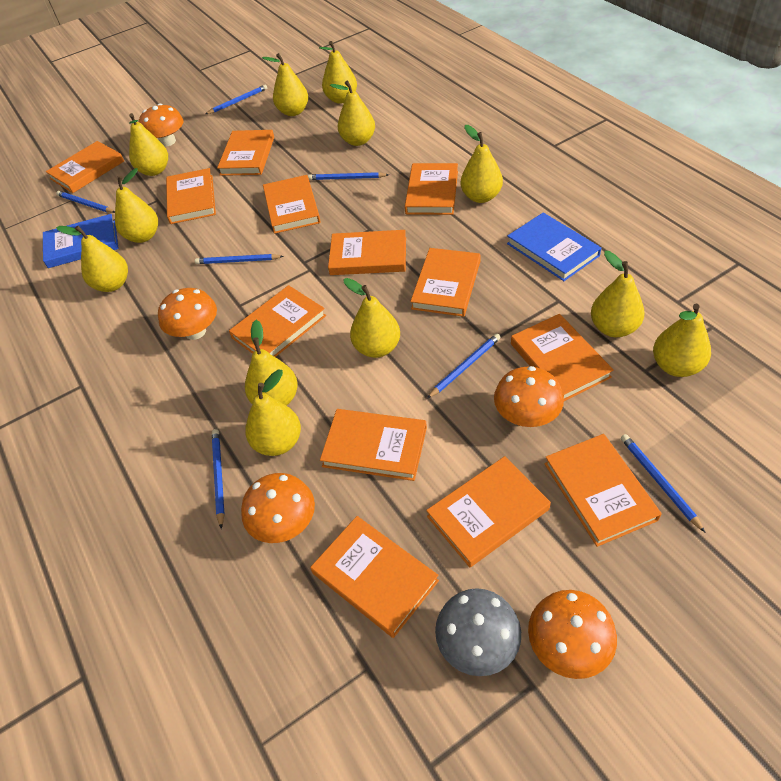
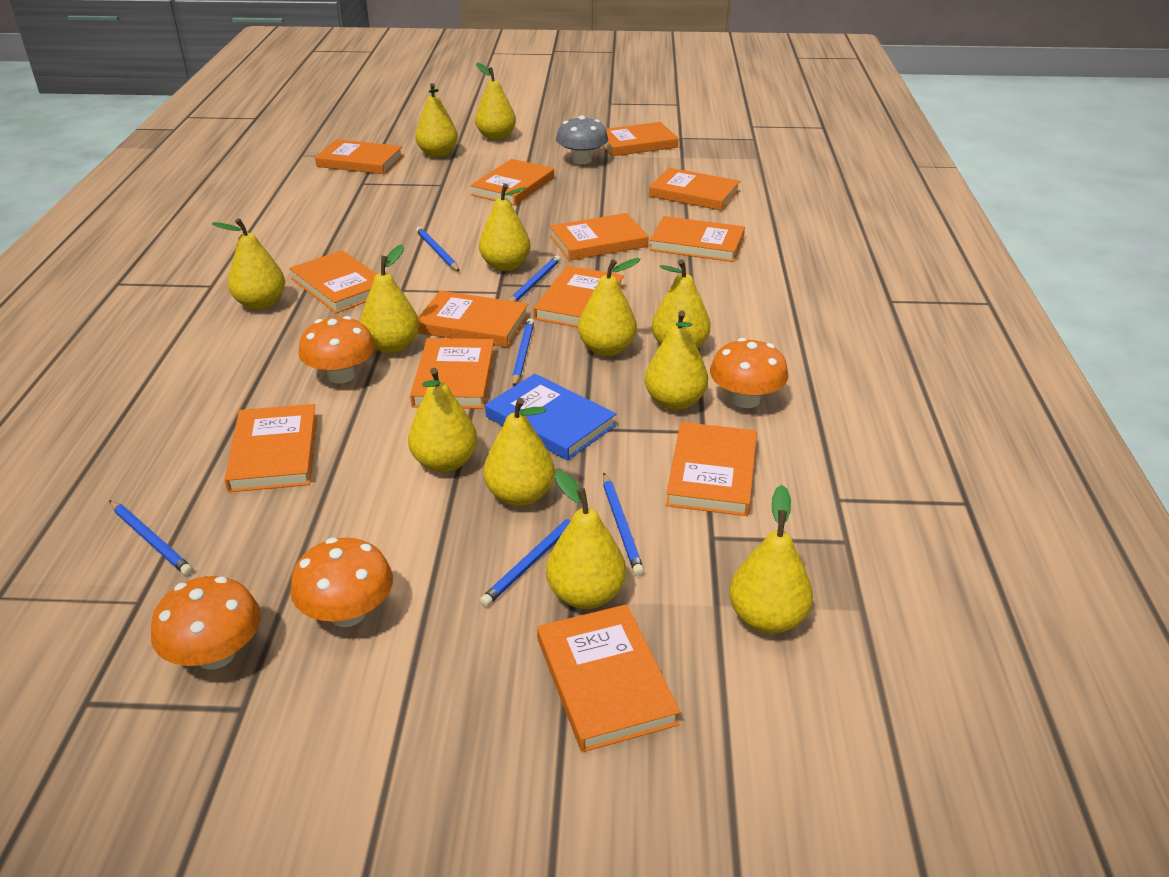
blue book: [43,214,119,268] [507,212,601,281] = 2 -> [485,374,616,460] = 1
blue pencil: [56,191,115,213] [195,254,284,264] [205,85,267,114] [212,429,225,529] [308,172,389,180] [427,334,501,399] [621,434,706,533] = 7 -> [109,500,193,576] [416,227,460,272] [480,515,574,606] [509,256,561,302] [512,318,534,387] [603,473,644,576] = 6
orange mushroom: [139,104,183,147] [158,288,217,340] [241,473,315,543] [494,366,564,427] [528,590,617,679] = 5 -> [151,576,261,670] [290,538,393,627] [299,316,375,384] [710,338,788,408] = 4

